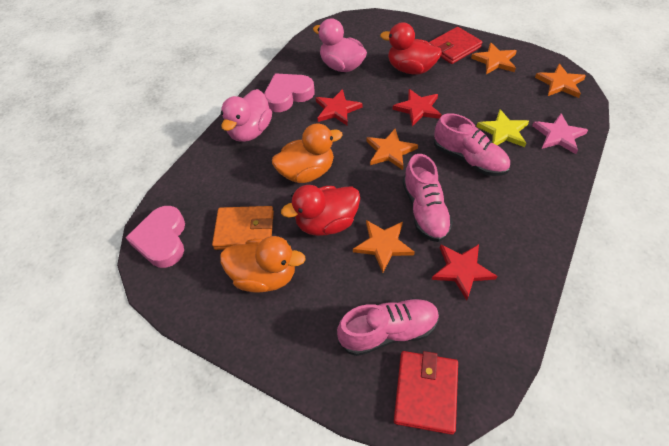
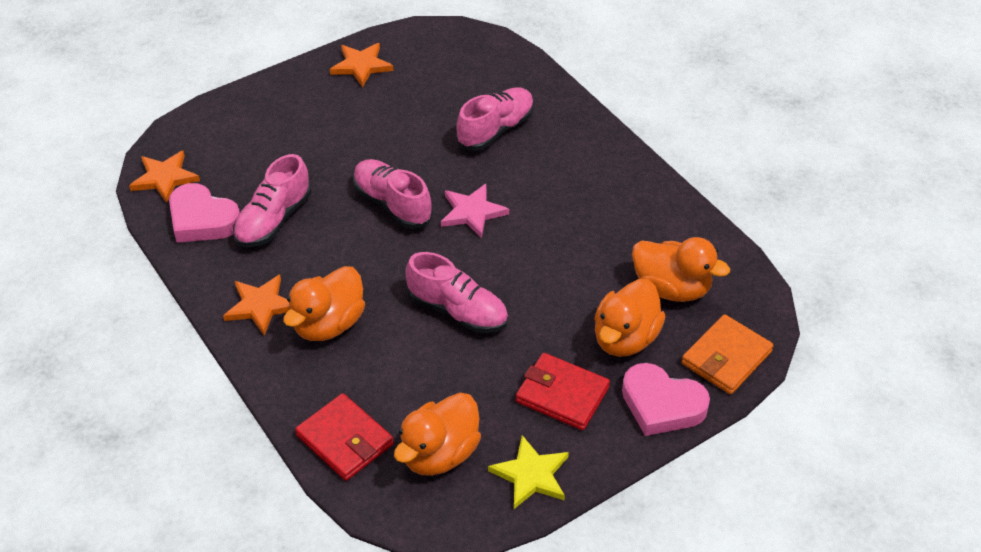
orange duck: [220,236,306,293] [272,124,343,183] = 2 -> [283,266,365,341] [394,393,481,476] [594,279,666,357] [632,237,730,302] = 4
orange star: [353,220,415,273] [366,129,418,170] [471,43,517,74] [535,64,586,98] = 4 -> [129,151,200,203] [223,275,291,336] [330,43,393,87] = 3
pink duck: [221,89,272,142] [313,18,367,72] = 2 -> none = 0
pink shoe: [337,298,439,356] [403,154,453,242] [434,113,510,176] = 3 -> [233,154,311,247] [353,159,433,229] [405,252,508,333] [456,88,534,151] = 4
red duck: [281,185,360,236] [380,22,442,75] = 2 -> none = 0
red star: [316,89,363,126] [392,89,442,126] [431,244,497,300] = 3 -> none = 0

